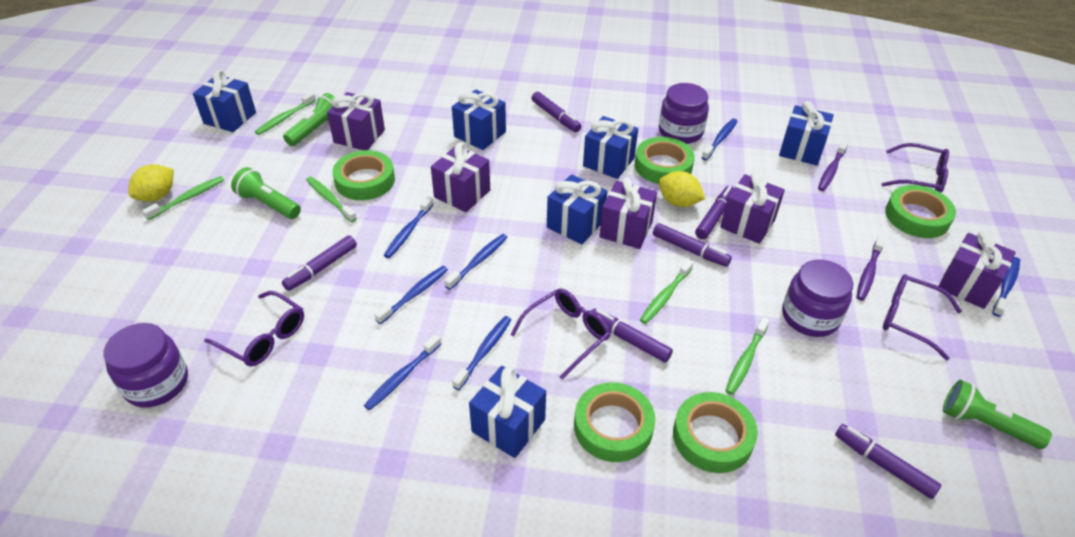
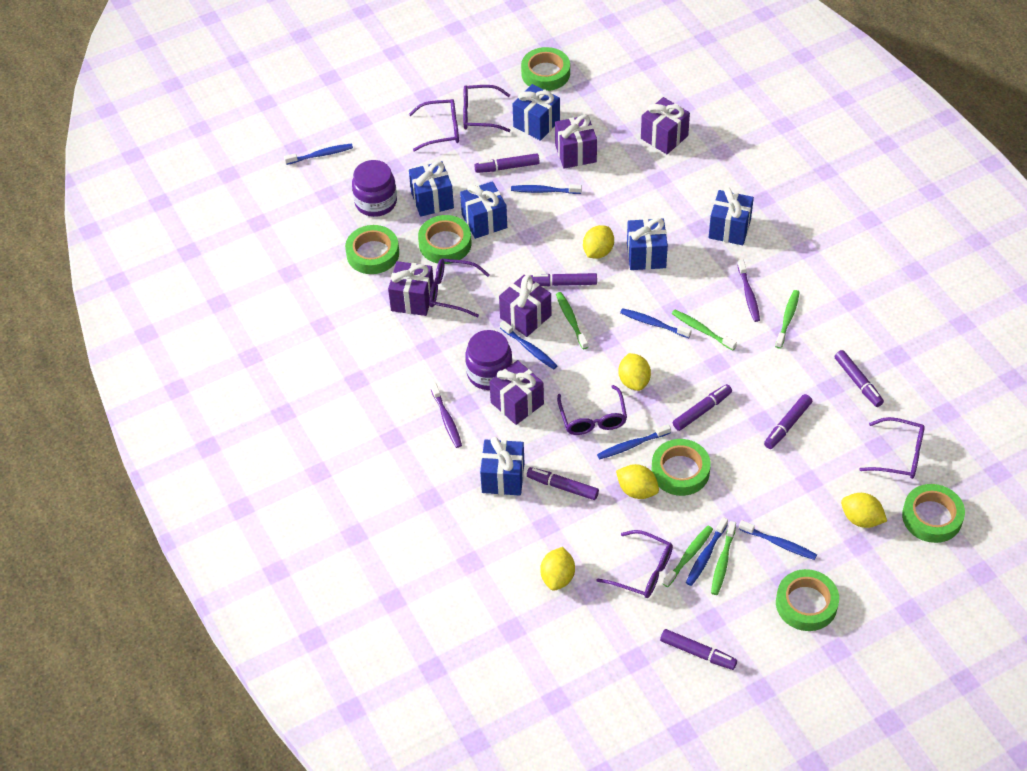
green flashlight: [231,167,301,219] [283,93,335,146] [943,380,1052,449] = 3 -> none = 0
green tape: [332,150,395,200] [574,382,655,462] [635,137,695,184] [673,392,758,473] [885,185,956,238] = 5 -> [345,225,399,274] [418,215,472,264] [521,47,570,91] [652,439,711,496] [776,569,839,631] [902,484,965,543] = 6
purple glasses: [204,291,304,366] [511,288,611,380] [882,143,949,193] [883,274,962,360] = 4 -> [409,99,459,151] [429,259,490,317] [463,85,511,132] [557,385,627,435] [596,530,673,598] [859,417,925,479] = 6
purple jar: [104,323,188,407] [659,83,709,144] [782,260,853,337] = 3 -> [352,160,397,217] [465,330,513,390] = 2
purple marker: [282,235,357,291] [532,92,581,132] [591,308,673,363] [653,223,732,267] [695,186,734,239] [835,424,941,499] = 6 -> [474,153,540,173] [527,467,599,500] [530,273,597,286] [660,629,737,670] [673,384,732,431] [764,394,812,449] [834,350,884,407] = 7
yellow lemon: [128,164,174,202] [658,171,705,207] = 2 -> [540,547,575,591] [583,225,614,259] [616,464,659,499] [618,353,651,391] [841,493,887,528] = 5

